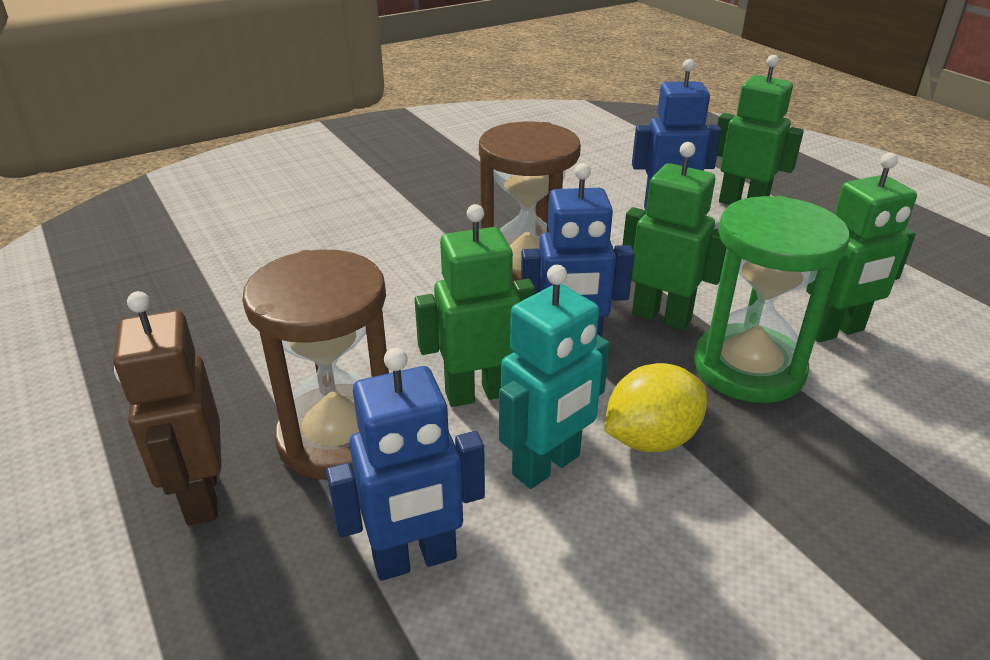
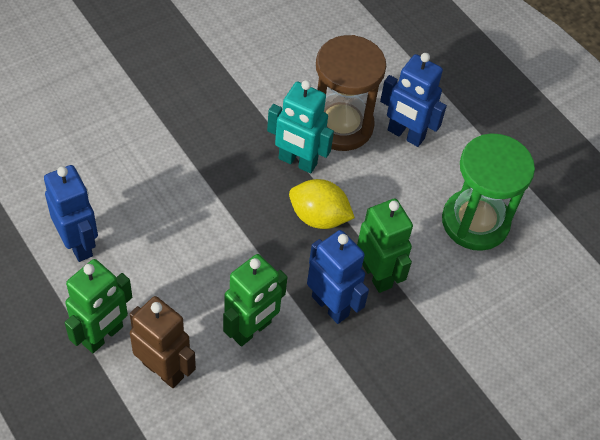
brown hourglass: [242,249,389,480] [479,122,581,285] = 2 -> [316,35,386,151] = 1
green robot: [415,204,535,407] [623,142,726,330] [717,55,804,205] [806,152,917,342] = 4 -> [65,259,132,353] [223,254,287,346] [357,199,413,293] = 3

